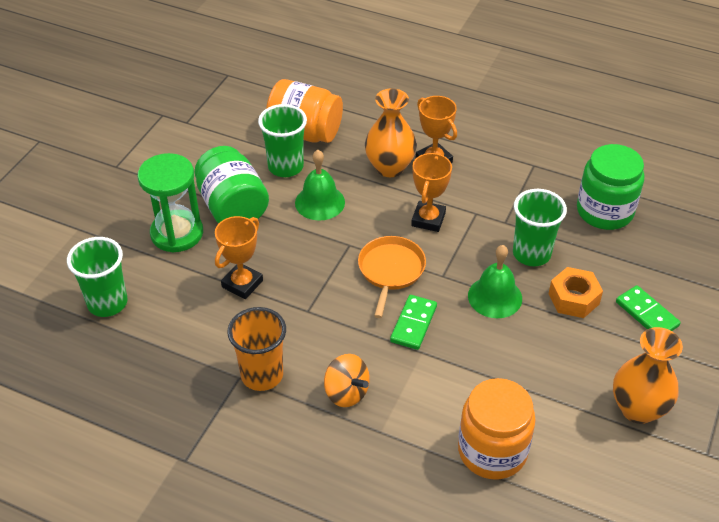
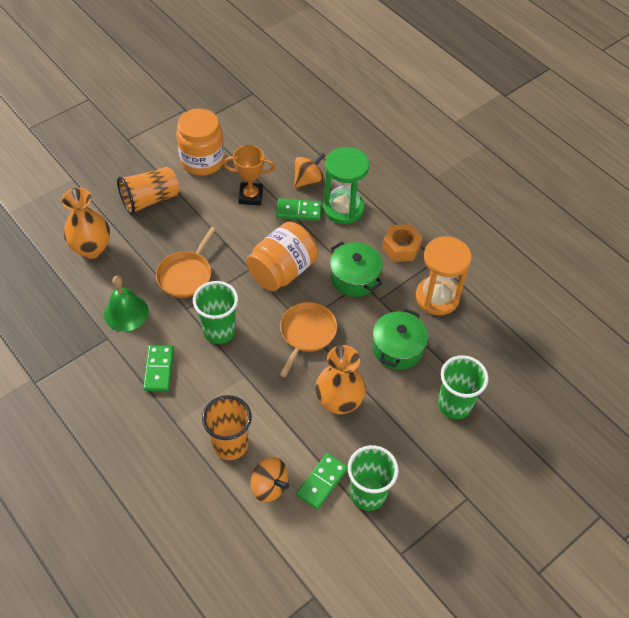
green bell: [295,150,345,220] [468,245,522,318] = 2 -> [104,276,149,331] = 1
green domino: [390,295,437,350] [616,285,681,331] = 2 -> [143,345,174,391] [276,198,322,221] [296,453,348,510] = 3
green jar: [194,146,269,223] [577,144,644,230] = 2 -> none = 0
green pot: none = 0 -> [330,242,383,297] [372,308,428,370] = 2
orange cup: [227,307,286,391] = 1 -> [117,167,179,215] [202,395,252,460] = 2
orange hourglass: none = 0 -> [416,236,472,315] = 1
orange pan: [358,236,426,318] = 1 -> [156,227,216,298] [280,302,337,377] = 2
orange spinning top: [324,354,370,407] = 1 -> [251,457,289,502] [294,152,325,188] = 2
orange trophy: [215,216,263,299] [411,152,452,232] [416,96,457,164] = 3 -> [223,145,275,205] = 1

